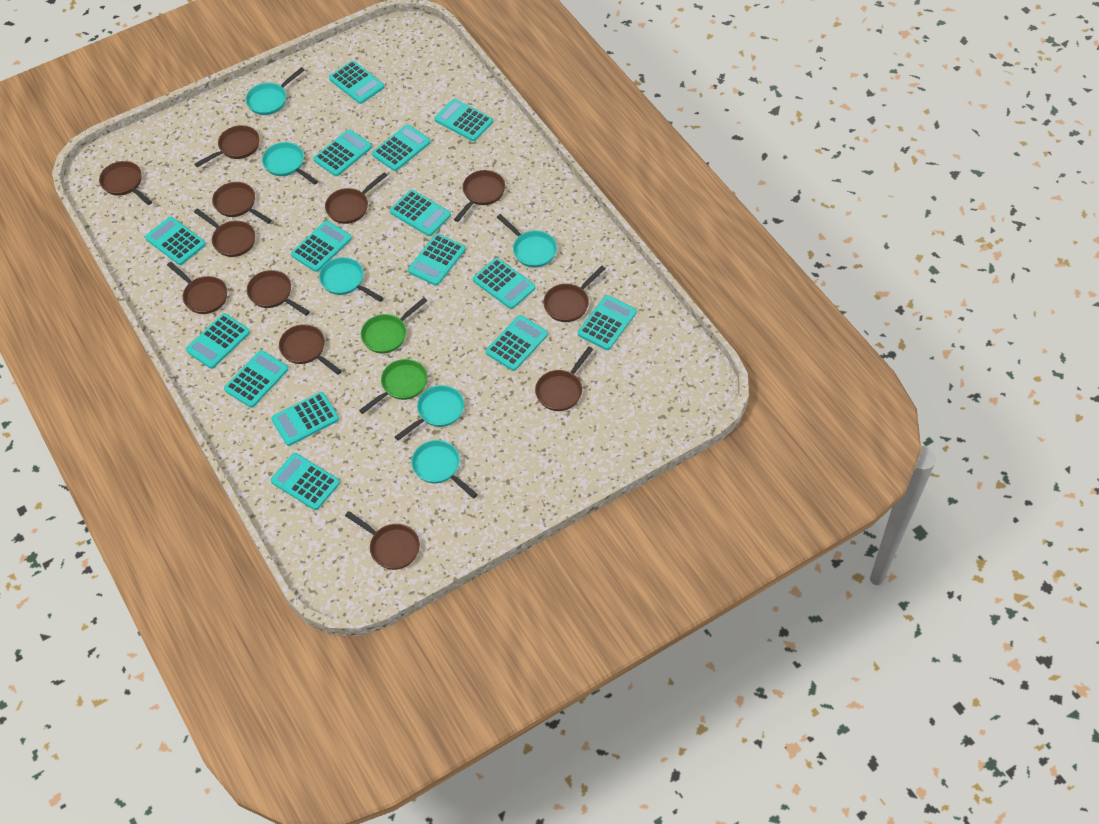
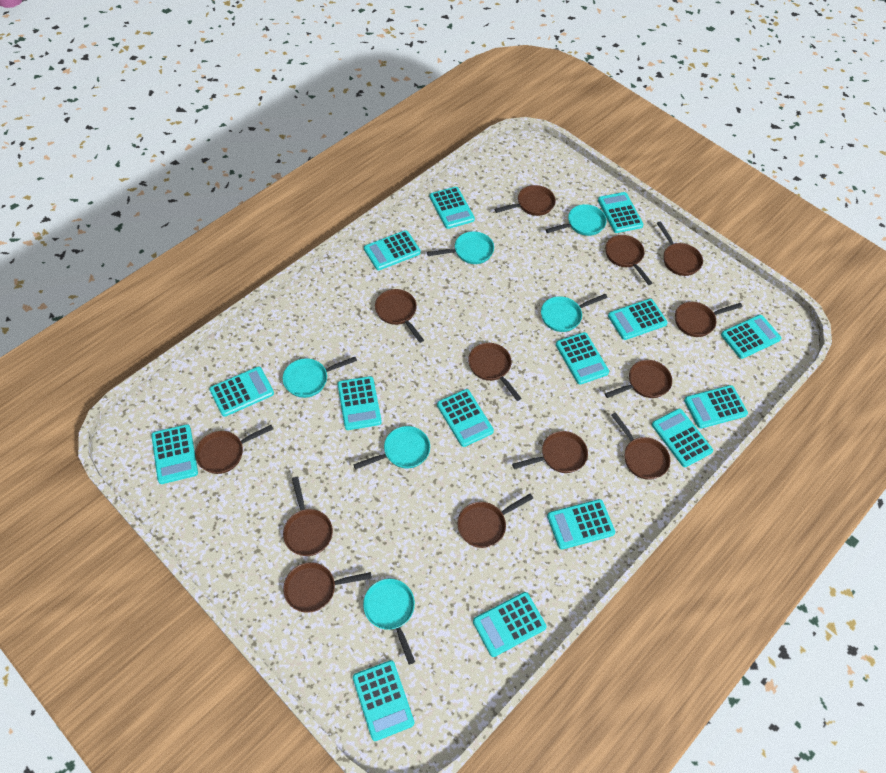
brown pan: [99,161,152,205] [167,262,227,314] [194,208,255,257] [195,125,260,167] [212,182,272,224] [247,270,310,316] [279,324,342,375] [325,172,388,224] [345,511,420,570] [454,170,505,222] [535,347,593,411] [543,266,606,322] = 12 -> [195,425,273,474] [283,477,333,556] [283,562,372,613] [375,289,424,343] [458,494,533,548] [468,343,521,401] [494,185,556,216] [512,431,588,473] [605,235,652,285] [605,360,672,398] [611,412,670,480] [657,221,703,276] [675,302,743,337] = 13
green pan: [359,359,428,414] [361,298,427,353] = 2 -> none = 0

